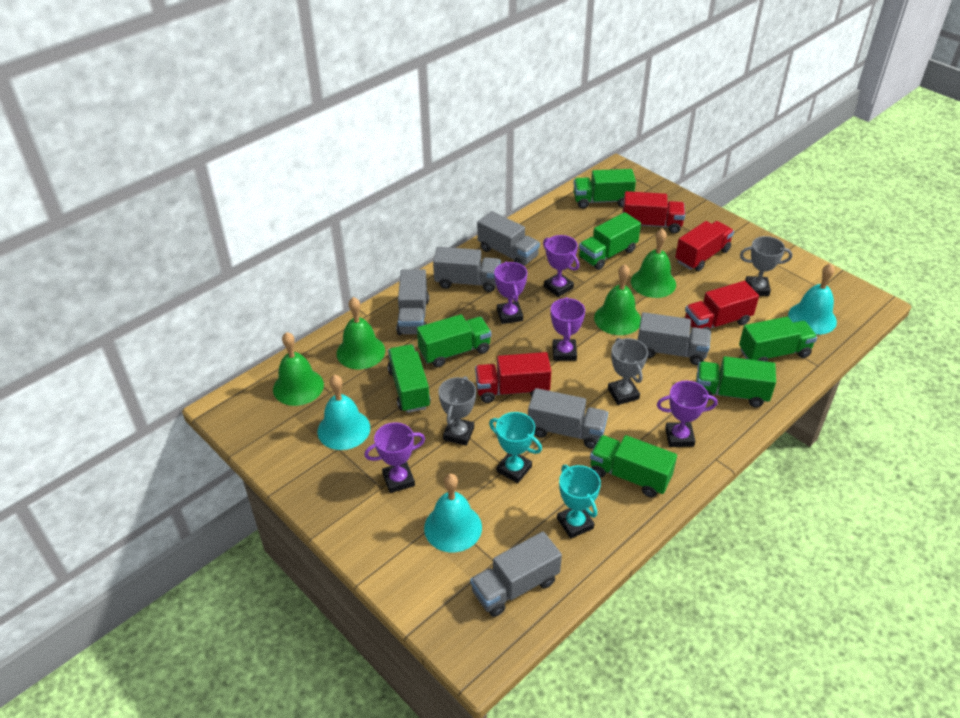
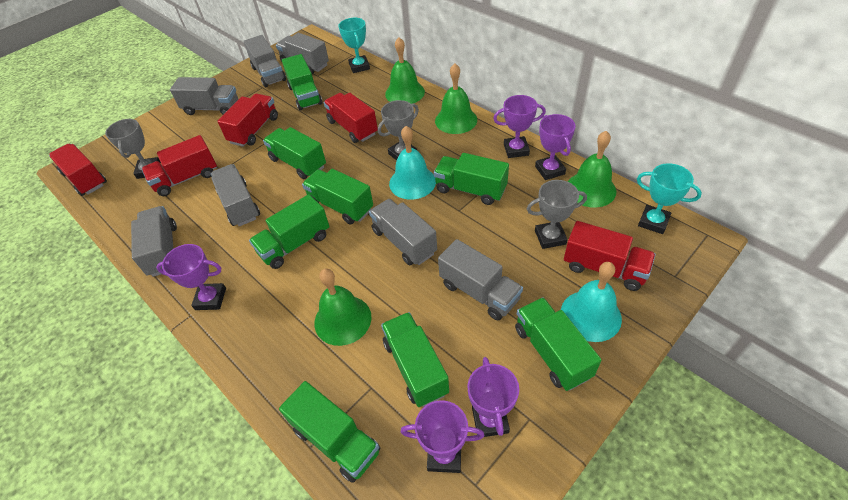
green truck: [387,344,431,413] [417,314,491,367] [573,169,636,209] [579,212,641,270] [590,435,677,497] [696,356,776,407] [739,317,817,362] = 7 -> [249,194,330,269] [263,127,326,179] [279,381,380,483] [282,54,322,111] [302,169,373,224] [381,312,449,407] [434,153,509,205] [515,297,602,391] = 8
grey truck: [396,269,429,335] [433,247,501,292] [470,531,562,617] [477,211,540,266] [528,388,608,449] [638,312,711,365] = 6 -> [131,206,177,277] [170,77,238,115] [211,164,260,227] [244,35,286,87] [276,33,329,74] [369,199,437,266] [438,239,523,320] = 7
red truck: [475,352,551,403] [623,191,685,233] [675,221,734,271] [685,281,759,330] = 4 -> [49,144,107,196] [142,135,217,196] [218,93,278,147] [323,93,378,143] [564,221,656,291] = 5
turquoise bell: [317,375,370,450] [424,474,482,552] [788,263,837,335] = 3 -> [389,126,436,200] [561,262,622,342] = 2

